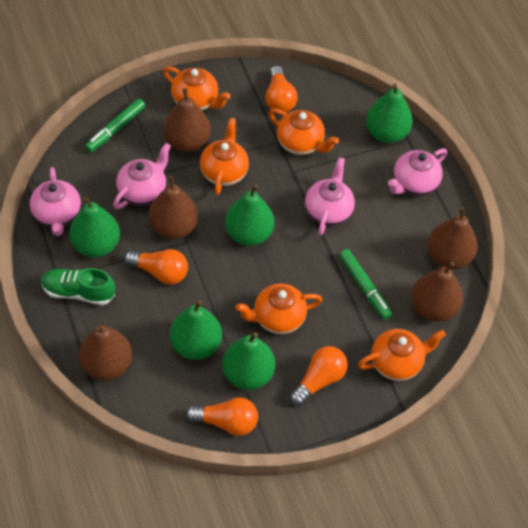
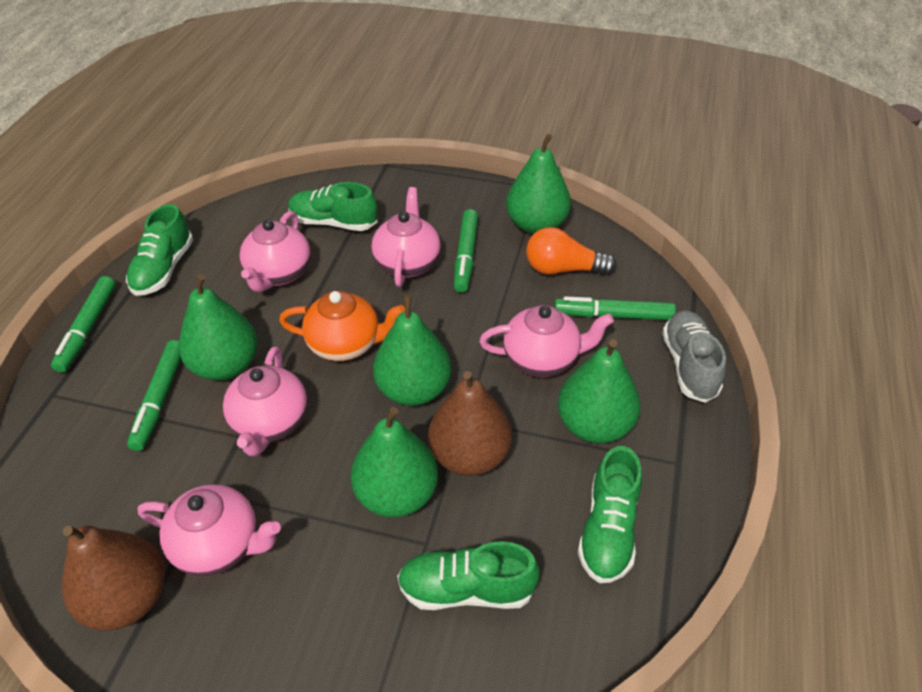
brown pear: [78,325,132,381] [149,176,198,239] [163,88,211,152] [411,262,463,321] [427,207,478,269] = 5 -> [62,525,165,631] [428,371,512,476] = 2
green marker: [85,99,145,153] [339,249,392,320] = 2 -> [51,276,116,373] [127,340,181,451] [454,209,478,292] [554,296,676,320] = 4
green shoe: [41,268,115,305] = 1 -> [126,204,193,296] [288,182,378,231] [397,541,540,610] [578,446,642,583] = 4
grey shoe: none = 0 -> [662,310,726,403] = 1
orange light bulb: [124,249,188,285] [185,397,258,436] [265,66,298,113] [290,346,348,406] = 4 -> [526,227,617,275] = 1
orange teapot: [163,67,230,110] [200,118,249,195] [235,283,322,334] [269,108,339,155] [358,329,446,381] = 5 -> [279,291,405,361] = 1
pink teapot: [30,167,81,236] [113,143,171,209] [305,157,355,235] [388,148,447,196] = 4 -> [137,484,281,576] [223,346,307,456] [240,211,311,292] [372,187,441,287] [479,305,614,377] = 5

